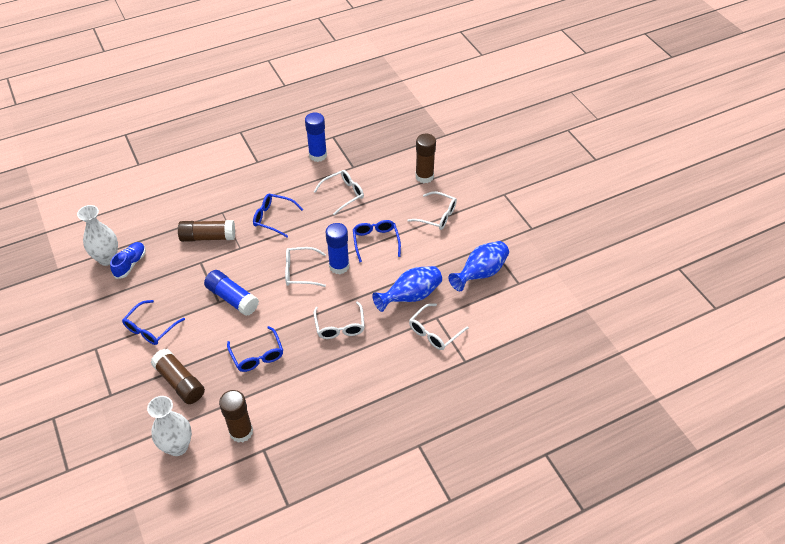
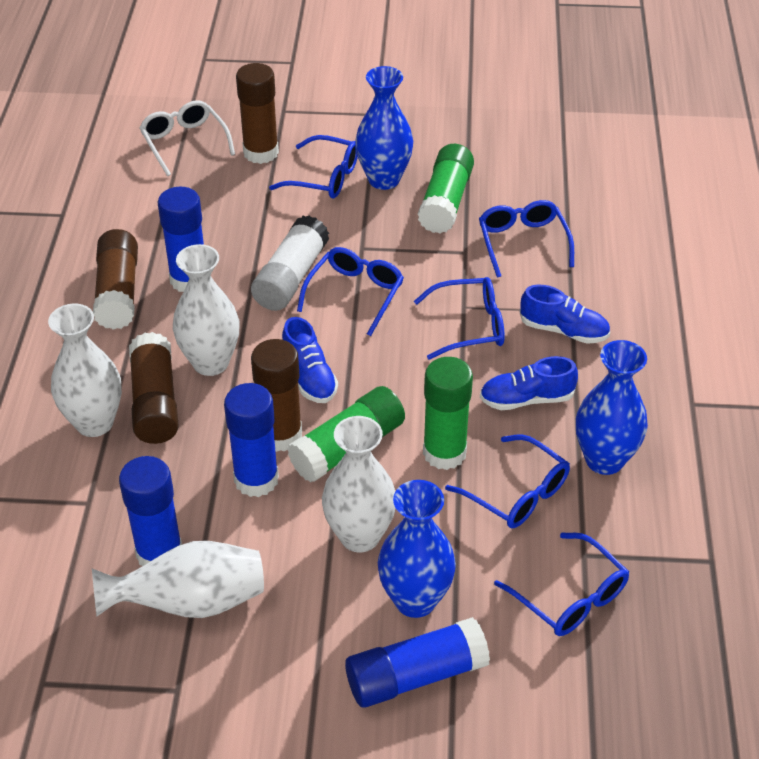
blue glasses: [122,300,185,345] [227,326,283,372] [253,194,303,237] [353,220,401,263] = 4 -> [269,135,358,198] [297,247,404,336] [414,277,505,360] [445,434,570,528] [479,200,574,278] [494,533,629,636] = 6
blue glue stick: [204,270,259,316] [305,112,327,162] [325,223,349,274] = 3 -> [119,456,182,566] [158,187,204,292] [224,383,279,497] [345,617,490,708] = 4
blue shoe: [110,242,146,279] = 1 -> [282,317,338,403] [480,356,578,410] [520,285,610,344] = 3
blue vase: [372,266,442,312] [448,241,509,291] = 2 -> [355,66,413,190] [378,480,456,618] [576,340,648,475] = 3
green glue stick: none = 0 -> [287,386,405,483] [418,144,474,233] [423,357,473,470] = 3
white glasses: [285,247,326,287] [314,170,364,215] [314,301,365,339] [407,191,457,230] [409,303,469,350] = 5 -> [139,100,235,176] = 1
white glue stick: none = 0 -> [251,216,329,311] = 1
white vase: [77,205,118,266] [147,396,192,456] = 2 -> [48,303,122,437] [92,541,264,618] [173,244,239,376] [322,416,395,553] = 4

